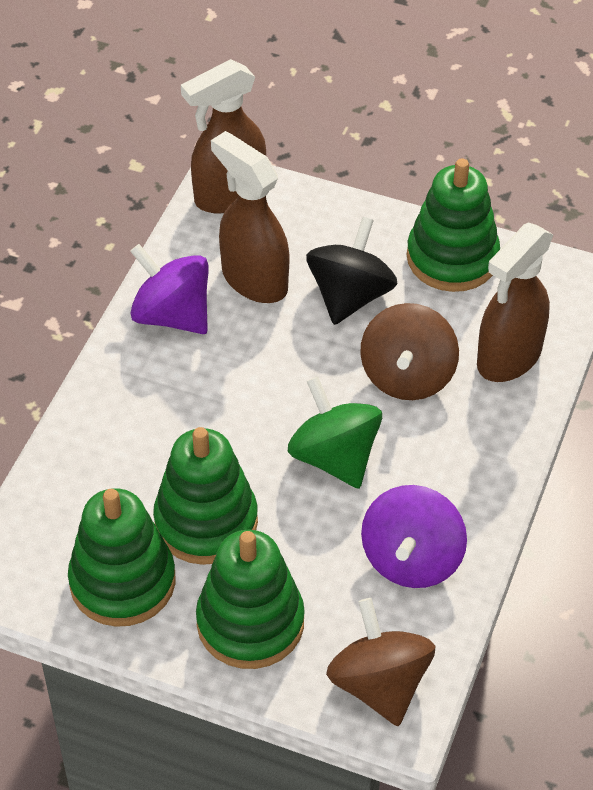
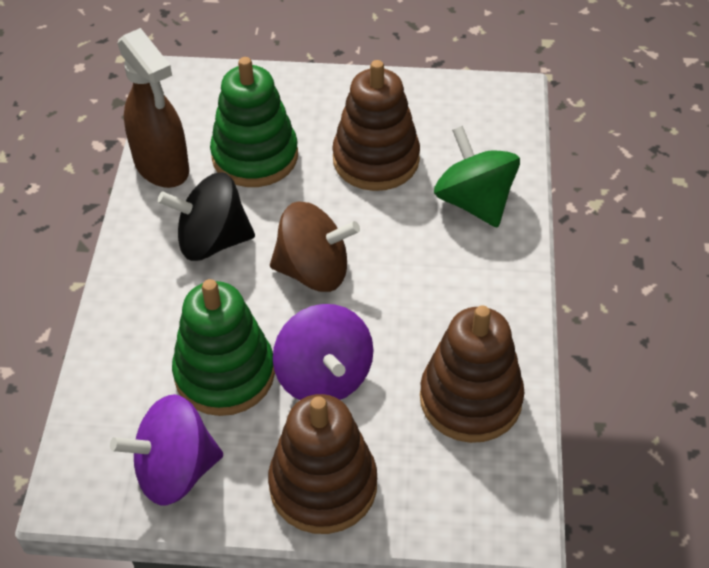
brown spinning top: [326,598,436,726] [360,303,459,400] = 2 -> [270,201,360,292] = 1
brown spray bottle: [181,59,266,214] [211,131,289,303] [477,222,553,382] = 3 -> [117,28,189,188] = 1
brown stacking toy: none = 0 -> [268,394,377,534] [332,60,420,191] [420,306,525,443] = 3
green stacking toy: [68,488,175,627] [153,427,258,565] [196,530,305,669] [407,158,500,292] = 4 -> [172,279,275,416] [210,57,298,187] = 2

